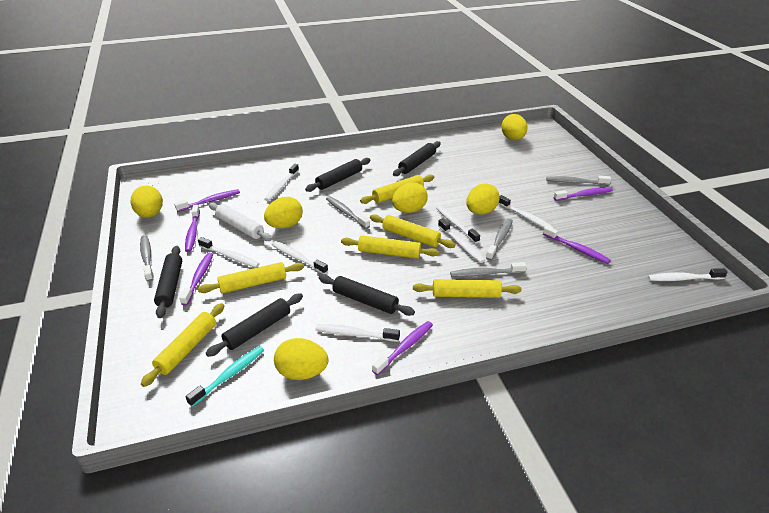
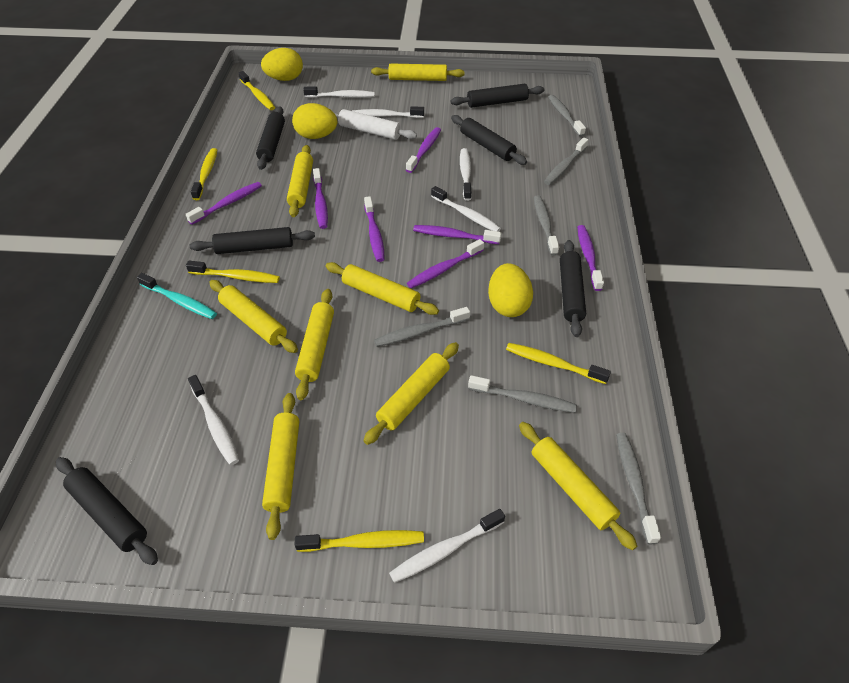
black rolling pin: [154,246,182,318] [206,293,303,357] [305,158,370,192] [319,275,415,316] [393,141,441,176] = 5 -> [56,457,158,565] [190,227,315,254] [256,106,285,170] [451,84,544,108] [451,115,527,165] [560,240,586,337] = 6
grey toothbrush: [140,235,153,282] [326,196,370,229] [450,262,527,277] [486,219,513,260] [546,176,611,185] = 5 -> [374,307,470,347] [468,375,577,413] [534,195,559,256] [544,138,588,185] [548,95,586,137] [616,433,661,544] = 6
purple toothbrush: [174,189,240,212] [180,253,213,306] [185,205,200,252] [372,321,433,375] [543,226,611,264] [554,187,613,201] = 6 -> [186,182,262,225] [313,168,328,229] [364,196,385,262] [406,127,441,173] [407,239,484,288] [413,225,502,244] [577,225,604,291] = 7
white toothbrush: [198,237,260,268] [264,164,299,201] [272,241,328,274] [315,324,400,342] [436,205,480,243] [438,218,485,263] [498,195,554,229] [648,268,728,281] = 8 -> [188,375,239,465] [303,87,375,98] [352,106,424,118] [389,509,505,583] [431,186,501,232] [460,148,472,201] = 6
yellow egg: [131,186,163,218] [264,197,303,228] [274,338,328,380] [392,182,428,213] [466,183,500,214] [501,114,527,140] = 6 -> [261,48,303,81] [292,103,337,139] [488,263,533,317] = 3
yellow rolling pin: [141,303,224,387] [198,262,304,294] [341,235,439,259] [360,175,434,204] [370,214,456,248] [413,279,522,298] = 6 -> [209,280,298,353] [262,393,299,540] [287,145,313,217] [295,289,334,400] [326,262,439,315] [364,342,459,445] [371,63,465,81] [519,422,637,550] = 8
yellow toothbrush: none = 0 -> [186,261,280,283] [191,148,217,200] [239,71,275,110] [294,530,424,552] [506,343,611,384] = 5

